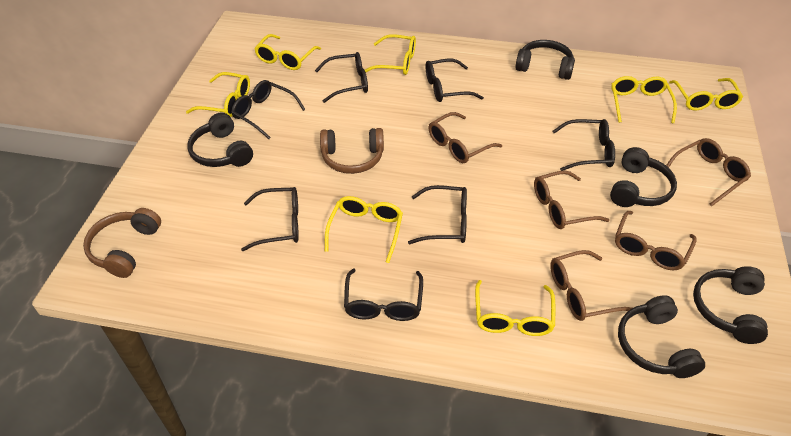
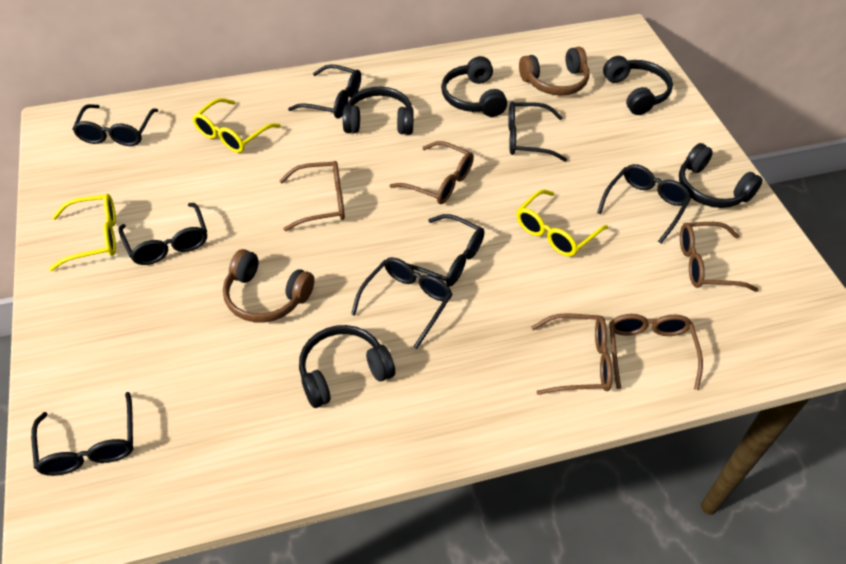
black glasses: [231,80,305,139] [241,187,299,251] [315,52,368,103] [344,269,423,321] [408,185,467,244] [425,59,484,102] [553,119,615,171] = 7 -> [31,392,133,476] [72,104,158,146] [119,203,207,265] [288,64,361,118] [351,257,452,349] [408,214,484,287] [508,101,567,162] [597,164,691,244] = 8
yellow glasses: [186,72,250,117] [254,34,321,70] [325,196,403,263] [365,34,416,75] [475,280,555,336] [611,76,677,123] [669,78,743,110] = 7 -> [49,194,116,271] [192,98,280,153] [517,189,608,257] = 3

